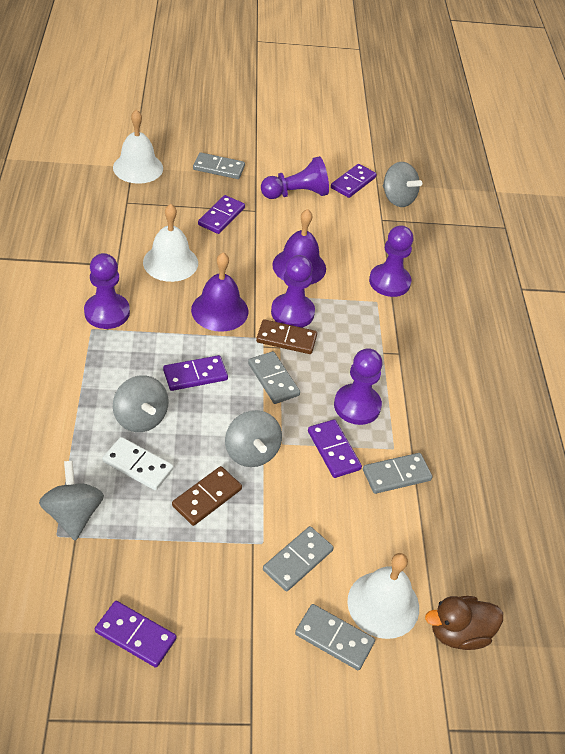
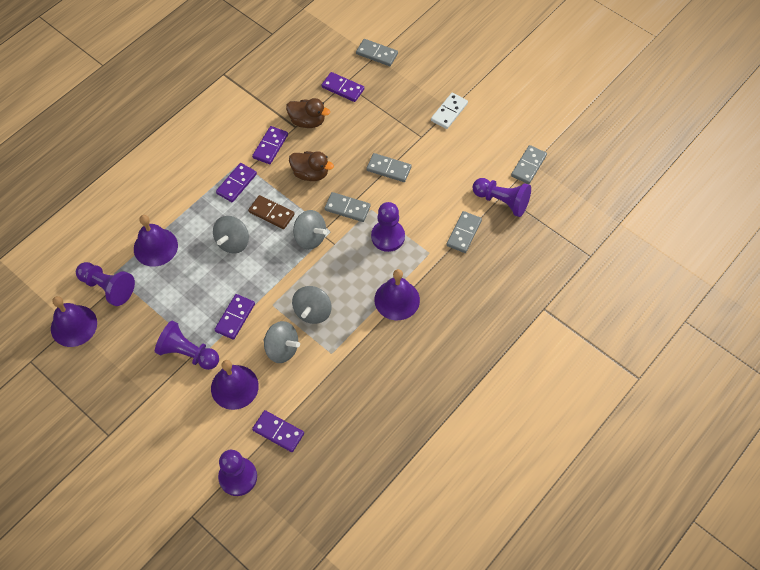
brown domino: [172,466,242,526] [256,319,317,354] = 2 -> [248,195,295,229] = 1
brown duck: [425,596,503,650] = 1 -> [286,98,330,128] [289,151,334,181] = 2
purple bell: [191,252,248,332] [272,209,326,285] = 2 -> [51,296,97,347] [134,215,178,267] [211,360,259,410] [374,269,420,320] = 4
white bell: [113,109,163,184] [143,204,198,282] [347,553,419,639] = 3 -> none = 0

